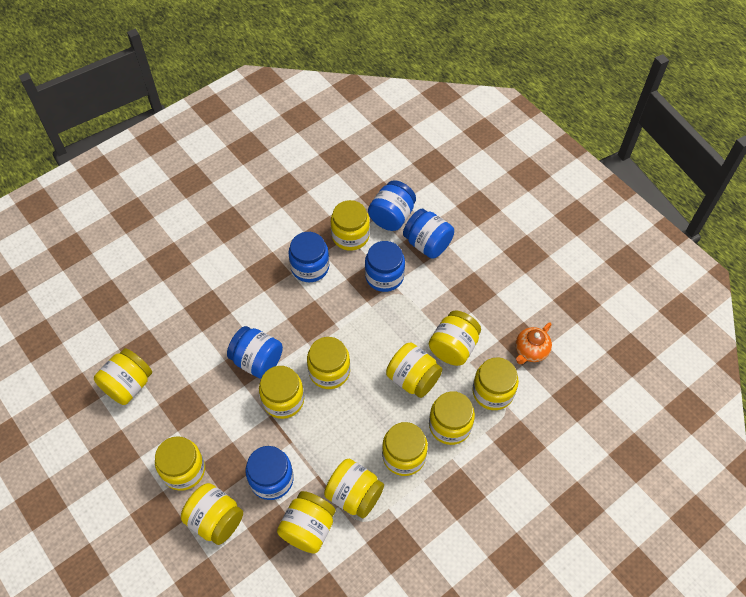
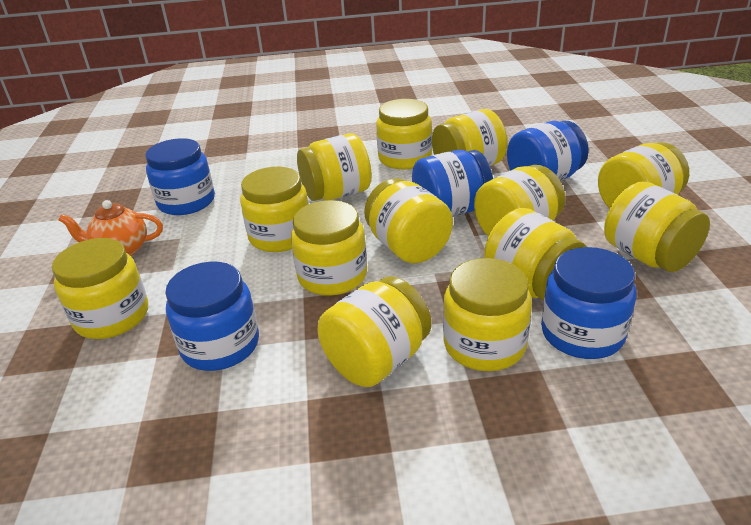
blue jar: [227,326,283,379] [245,446,294,500] [288,232,329,282] [365,241,405,292] [368,180,416,231] [403,209,454,259] = 6 -> [146,138,215,215] [165,262,259,371] [412,150,493,217] [507,120,589,181] [541,247,636,359] = 5

